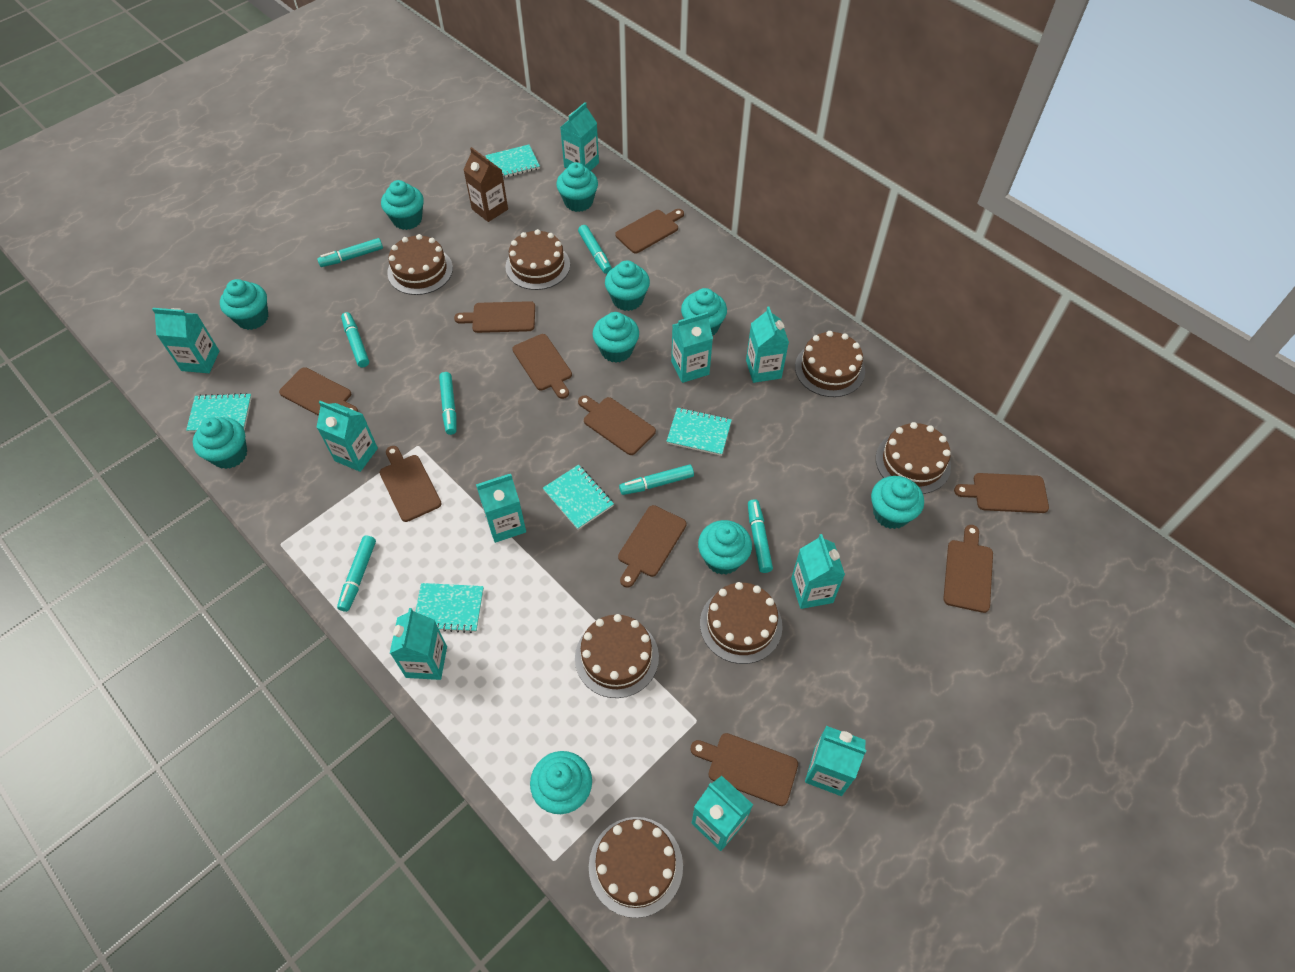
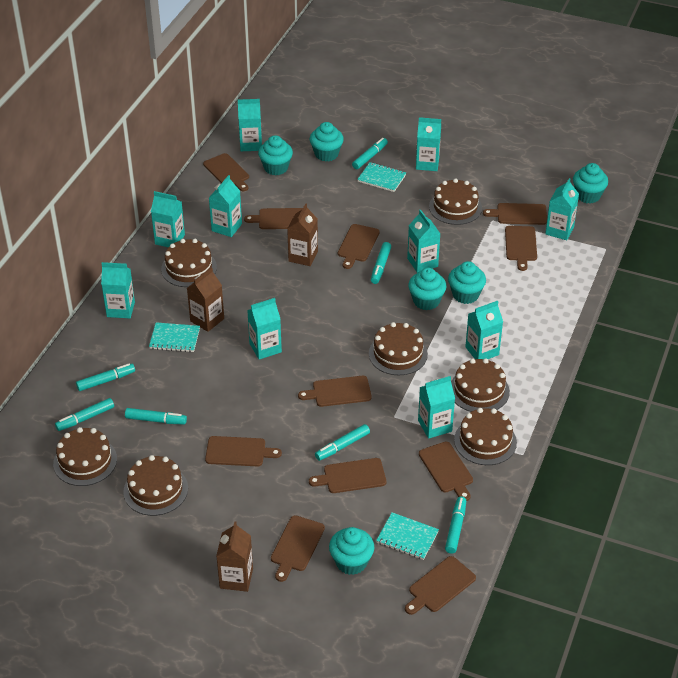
brown carton: [463,147,508,222] = 1 -> [187,267,224,332] [216,521,253,592] [287,203,318,266] = 3
brown cutting board: [279,367,358,416] [380,446,442,522] [454,301,535,333] [512,334,572,399] [578,395,656,455] [615,209,684,253] [618,505,687,588] [690,733,798,806] [943,525,993,613] [954,473,1049,513] = 10 -> [203,153,249,191] [205,436,282,467] [244,208,303,229] [271,515,325,582] [298,376,372,407] [309,458,386,493] [338,224,380,269] [405,556,476,615] [419,442,473,501] [483,203,547,225] [505,226,537,271] = 11
turquoise cupcake: [193,417,247,469] [220,279,269,330] [381,180,424,230] [530,751,592,814] [556,162,598,212] [593,312,639,363] [605,260,650,311] [681,288,727,336] [698,520,752,575] [871,476,924,529] = 10 -> [258,135,293,175] [310,122,344,162] [329,527,374,575] [408,268,447,310] [448,261,486,304] [573,163,608,203] = 6
turquoise notebook: [186,393,252,432] [415,583,484,633] [485,144,540,178] [543,465,614,530] [666,408,732,456] = 5 -> [149,322,200,352] [357,162,406,192] [376,512,439,560] = 3

